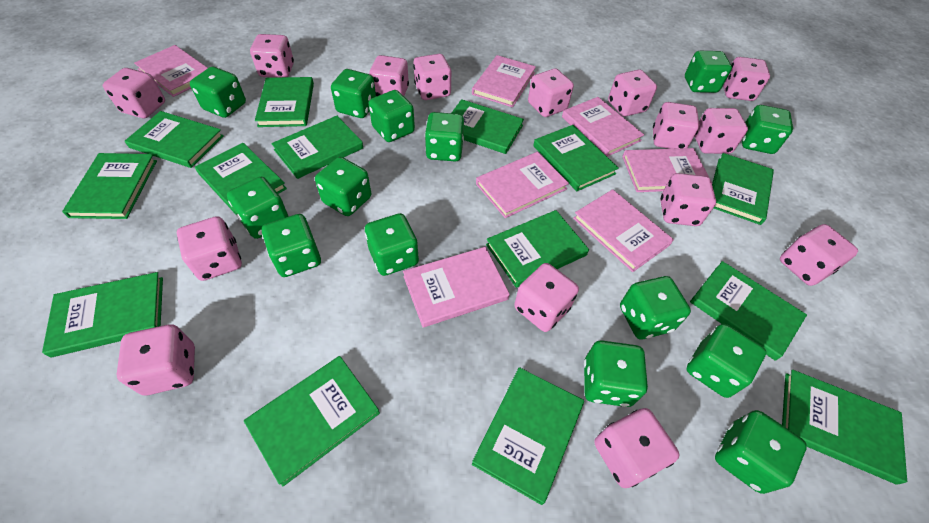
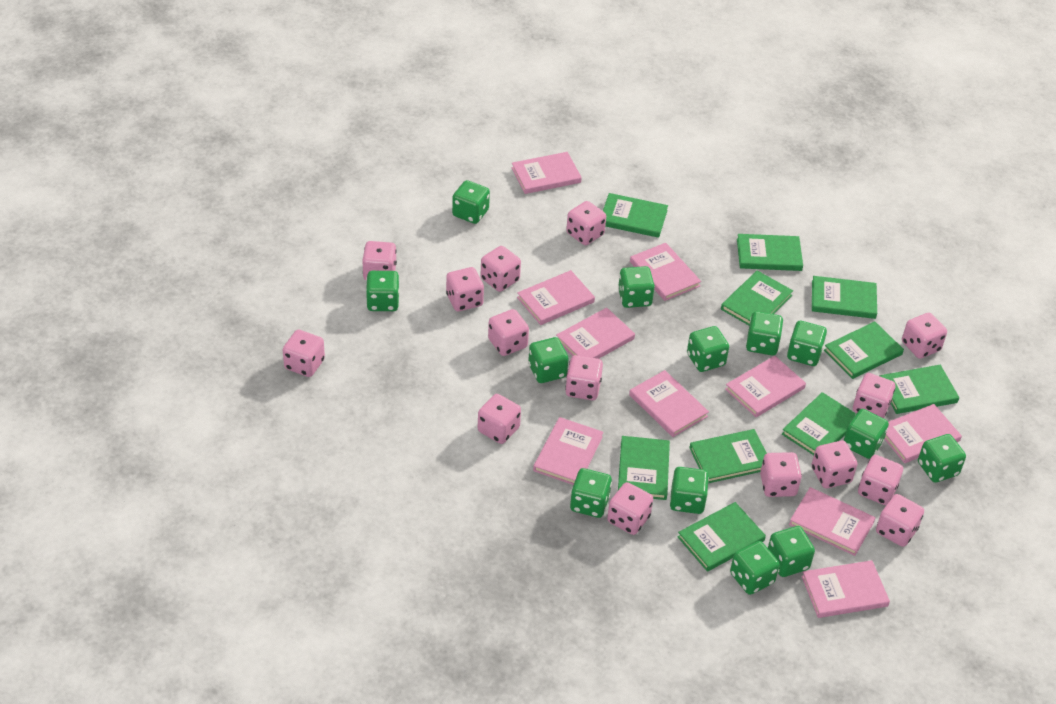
green book: [42,272,163,358] [62,153,157,219] [125,111,224,168] [195,143,287,214] [244,356,380,486] [255,77,314,127] [271,116,363,179] [452,99,524,154] [472,367,584,505] [486,210,589,288] [533,125,619,191] [690,261,807,361] [712,153,774,225] [782,370,907,485] = 14 -> [603,193,668,238] [618,436,670,500] [677,502,766,572] [690,429,767,483] [721,270,793,325] [737,234,803,271] [782,392,856,455] [812,276,877,319] [824,321,904,379] [880,365,959,414] = 10
green dice: [190,67,246,118] [227,177,289,239] [262,214,321,277] [315,157,371,216] [331,69,376,118] [365,213,419,276] [369,90,415,142] [425,112,464,162] [584,340,648,407] [620,276,691,340] [685,51,732,93] [686,324,766,398] [715,410,807,494] [742,105,793,154] = 14 -> [366,271,400,311] [452,180,490,224] [528,337,568,383] [570,468,612,518] [618,266,655,308] [670,467,709,514] [687,326,729,372] [730,541,780,595] [746,311,783,355] [768,526,815,577] [787,321,827,366] [843,409,889,459] [918,434,966,483] = 13
pink book: [134,45,208,97] [403,247,510,327] [472,55,536,107] [476,152,569,218] [562,97,644,157] [573,189,674,272] [622,148,712,192] = 7 -> [512,152,582,194] [517,270,595,325] [533,417,603,485] [556,308,635,359] [629,370,709,437] [630,243,701,301] [725,356,806,417] [789,487,876,556] [802,560,890,618] [885,404,962,463] = 10

